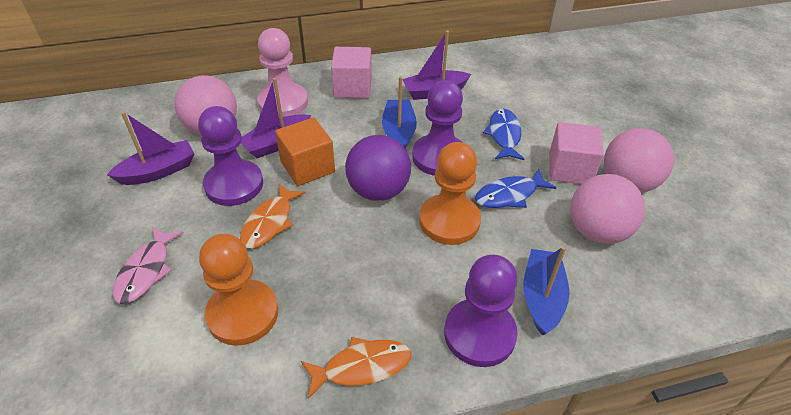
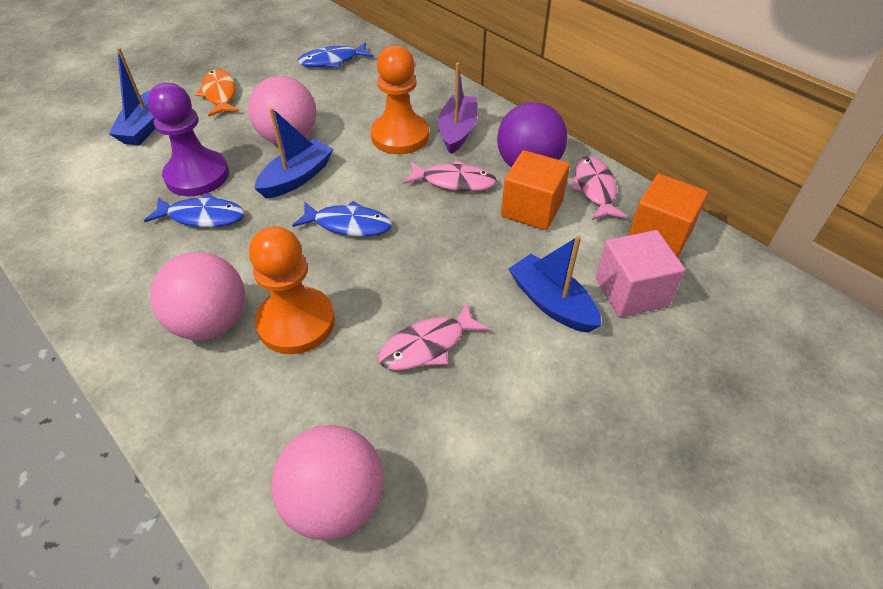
blue boat: [382,76,417,149] [523,246,570,335] = 2 -> [109,48,155,145] [254,107,333,199] [508,235,602,333] = 3
blue fish: [475,169,556,208] [483,108,524,160] = 2 -> [144,193,244,227] [292,201,392,237] [298,42,373,68] = 3
orange cube: [275,118,335,186] = 1 -> [501,150,570,230] [628,174,708,258] = 2
orange fish: [240,183,306,248] [301,337,411,399] = 2 -> [195,69,239,116] = 1
pink cube: [331,47,372,98] [549,122,604,184] = 2 -> [596,230,685,317] = 1
pink fish: [113,226,184,304] = 1 -> [378,302,490,370] [403,160,497,192] [570,156,627,220] = 3
pink pawn: [257,28,308,117] = 1 -> none = 0
purple boat: [107,111,194,185] [241,78,311,158] [402,31,471,100] = 3 -> [438,63,477,154] = 1
purple pawn: [198,106,263,206] [412,80,463,176] [444,255,518,367] = 3 -> [148,83,229,196] = 1

